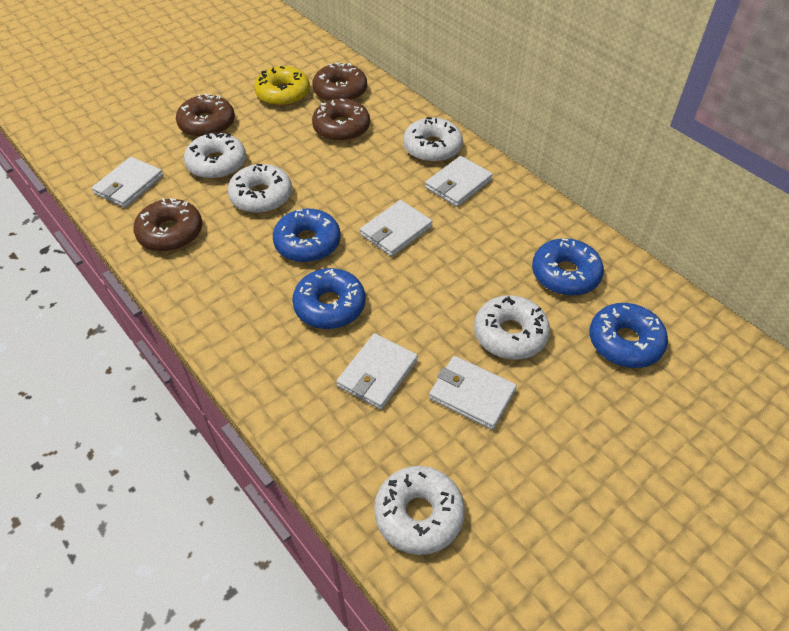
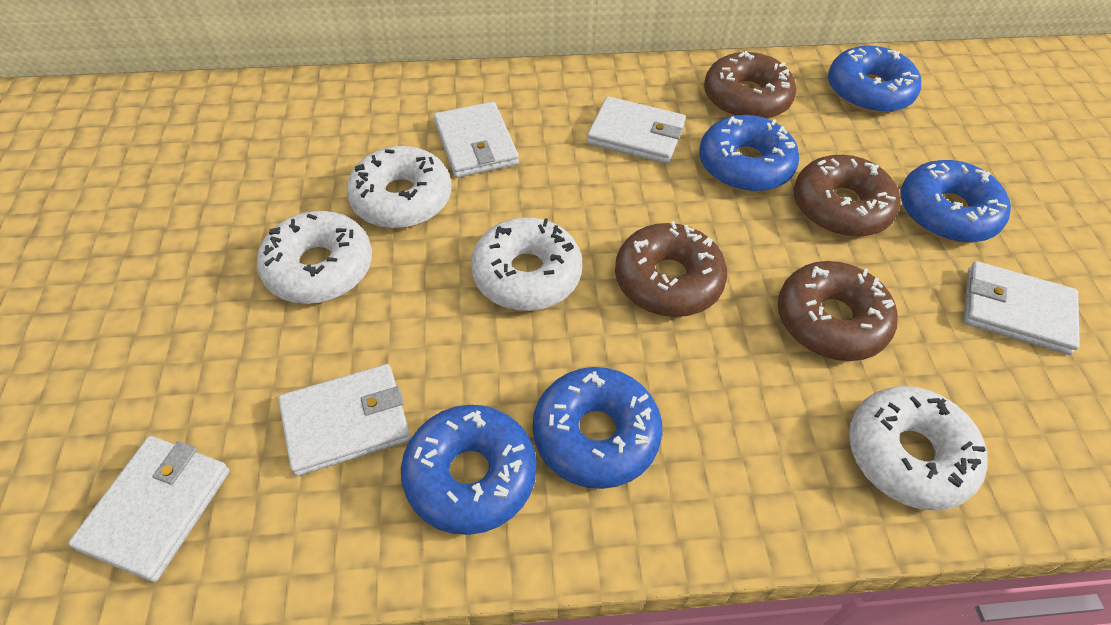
blue donut: [273,208,341,262] [292,268,365,329] [532,238,604,296] [589,303,668,368] = 4 -> [401,405,537,535] [533,367,662,489] [699,115,799,192] [828,45,921,113] [900,160,1011,243] = 5
white donut: [184,132,246,179] [228,164,292,213] [374,466,465,555] [403,117,463,163] [474,295,550,360] = 5 -> [257,211,372,304] [346,146,451,229] [471,217,582,311] [849,386,988,511] = 4
yellow donut: [254,66,310,106] = 1 -> none = 0

